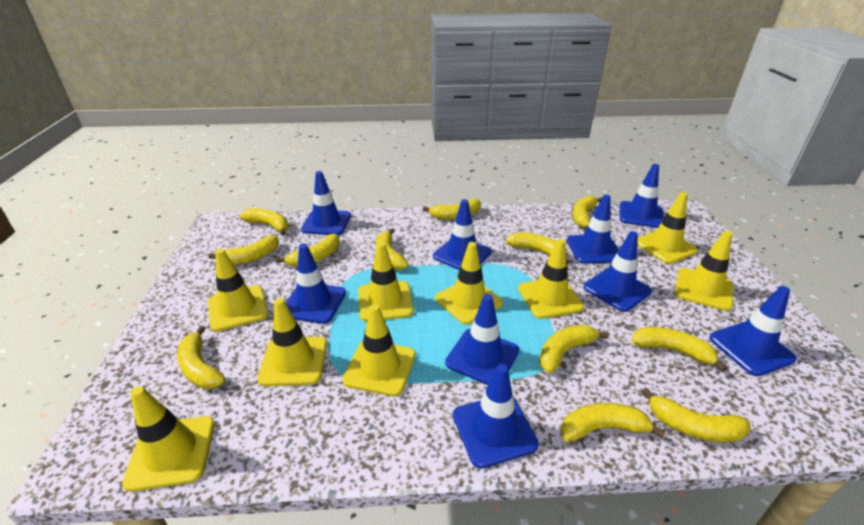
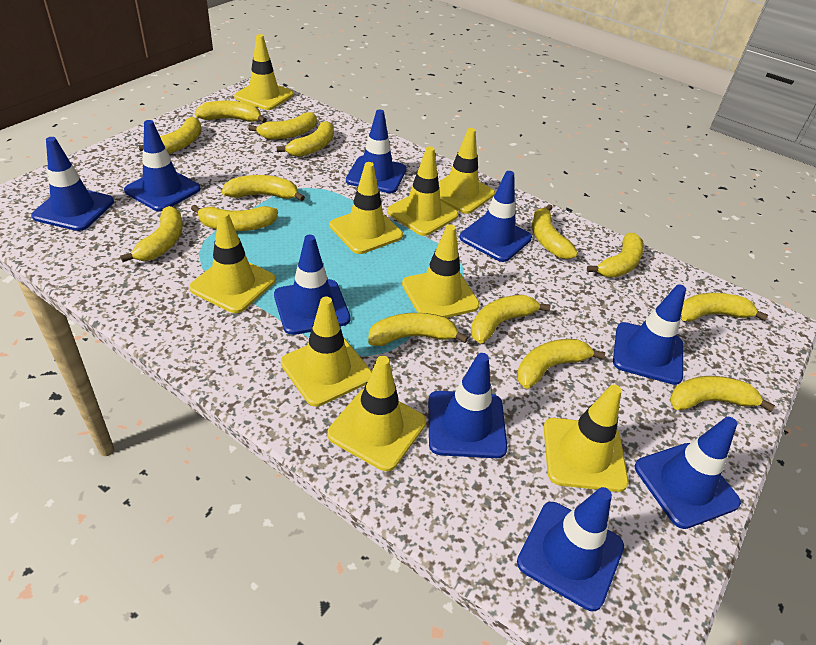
yellow banana: [177,326,226,389] [209,235,279,265] [240,208,288,236] [277,233,340,267] [376,228,409,270] [423,199,481,220] [506,232,570,264] [539,325,609,373] [560,403,666,442] [573,196,602,228] [631,327,727,372] [641,388,751,442] = 12 -> [120,206,183,262] [139,117,202,154] [191,204,278,231] [195,101,267,123] [222,175,305,201] [248,112,317,140] [277,121,334,157] [368,313,468,346] [471,295,550,344] [517,339,605,389] [532,204,578,259] [587,233,644,278] [670,376,775,412] [681,293,768,322] = 14

